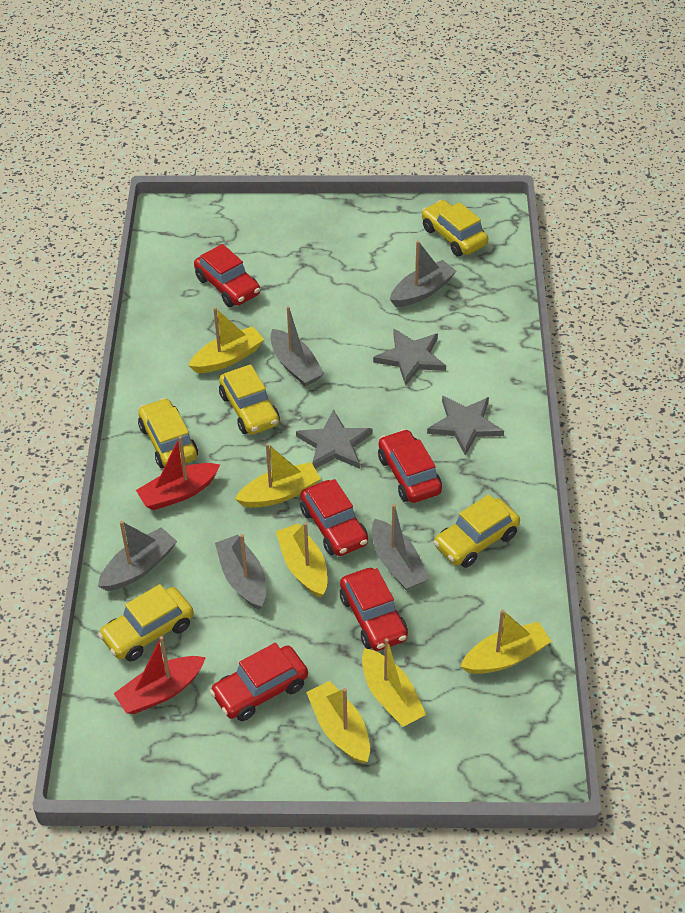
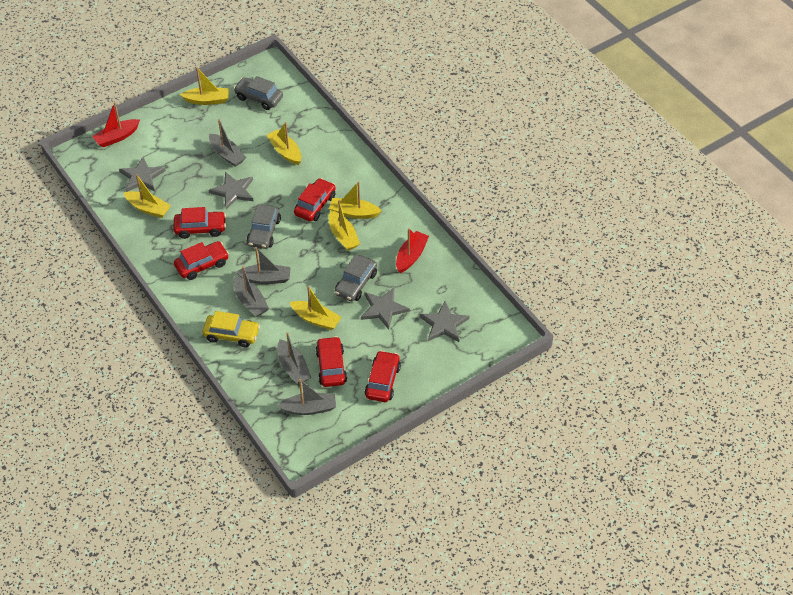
grey car: none = 0 -> [234,76,283,110] [247,205,281,249] [334,255,377,301] = 3
grey star: [296,410,373,469] [373,329,446,385] [427,396,504,456] = 3 -> [119,157,166,192] [209,172,253,209] [361,288,410,330] [420,301,470,342] = 4
yellow car: [98,584,194,662] [138,398,198,468] [219,364,280,435] [422,200,488,257] [433,494,520,568] = 5 -> [202,311,260,348] = 1

